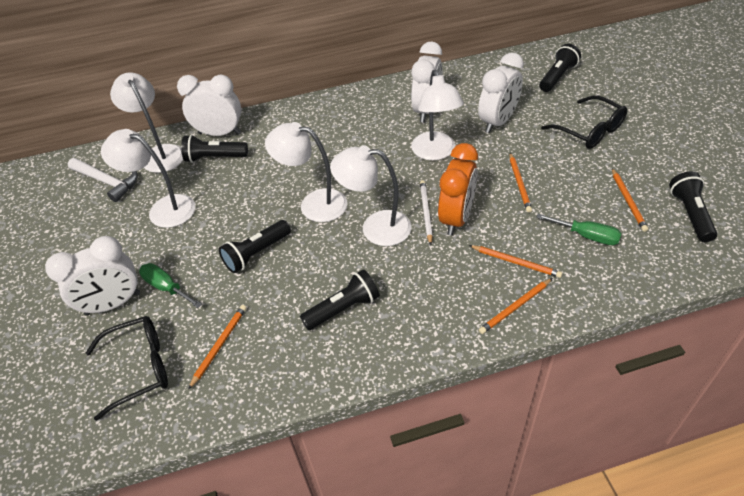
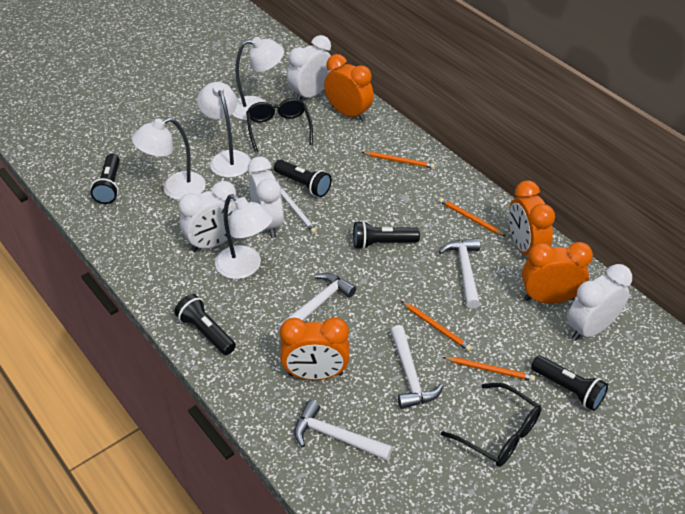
green screwdriver: [139,263,202,308] [536,214,622,245] = 2 -> none = 0
orange clock: [438,143,478,235] = 1 -> [280,317,350,380] [324,54,374,122] [509,181,555,256] [522,242,593,304] = 4
orange pencil: [188,305,247,390] [469,245,563,278] [479,278,552,334] [510,153,532,212] [612,168,648,232] = 5 -> [361,152,435,168] [401,301,472,351] [439,198,506,237] [443,357,535,381] = 4
white hammer: [68,158,138,202] = 1 -> [278,273,356,331] [294,400,393,461] [390,325,443,409] [439,238,480,309] = 4
white lamp: [101,129,196,228] [110,72,183,173] [265,122,347,222] [330,145,412,246] [411,70,464,160] = 5 -> [132,117,206,200] [197,82,251,178] [215,194,273,279] [232,37,284,120] = 4

